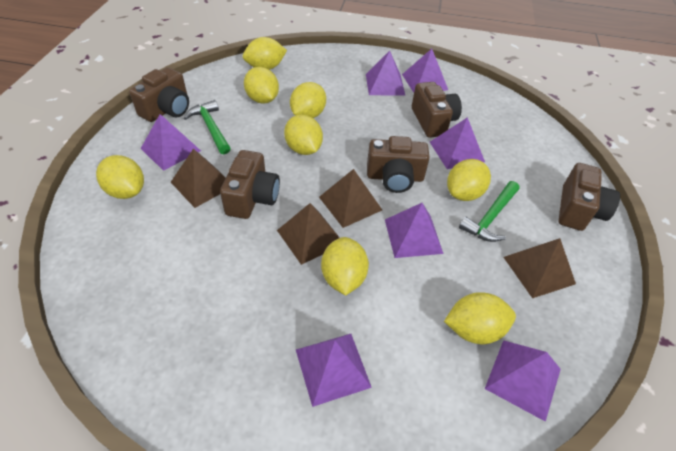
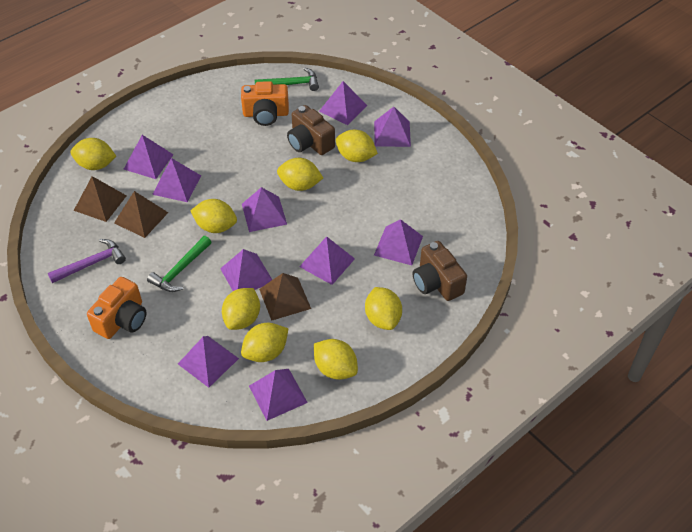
brown camera: [129,67,189,122] [220,150,280,219] [367,136,430,193] [412,82,462,138] [558,163,620,231] = 5 -> [287,105,335,155] [413,241,467,301] = 2
brown pyramid: [171,149,226,208] [277,203,340,265] [319,169,382,228] [504,238,576,298] = 4 -> [74,176,127,222] [114,191,168,238] [259,273,311,321] = 3
orange camera: none = 0 -> [87,277,147,339] [241,81,289,126] = 2
purple hammer: none = 0 -> [48,239,126,283] = 1
purple pyramid: [141,114,201,171] [296,334,372,407] [366,51,405,95] [385,203,444,258] [402,49,448,93] [430,117,485,169] [485,340,561,422] = 7 -> [124,135,174,179] [152,158,201,202] [178,336,239,388] [220,249,272,291] [242,187,287,232] [249,369,308,421] [299,236,355,285] [319,81,367,125] [374,107,411,147] [374,219,423,265] = 10

